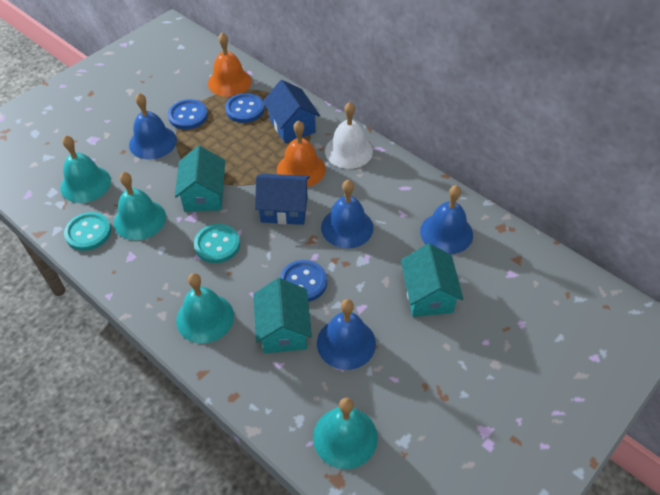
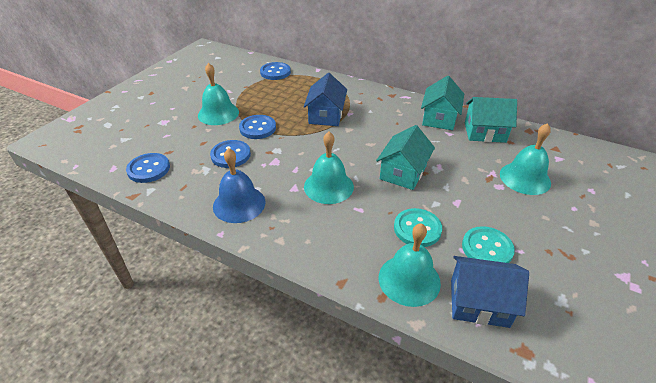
blue bell: [129,93,177,159] [317,299,376,370] [321,180,373,248] [420,185,473,254] = 4 -> [213,148,265,223] = 1
blue button: [168,99,208,130] [225,93,264,123] [280,260,327,302] = 3 -> [126,153,170,183] [210,140,251,168] [239,115,276,139] [260,62,291,80] = 4
orange bell: [208,32,252,97] [277,120,326,187] = 2 -> none = 0
white bell: [325,102,373,169] = 1 -> none = 0

